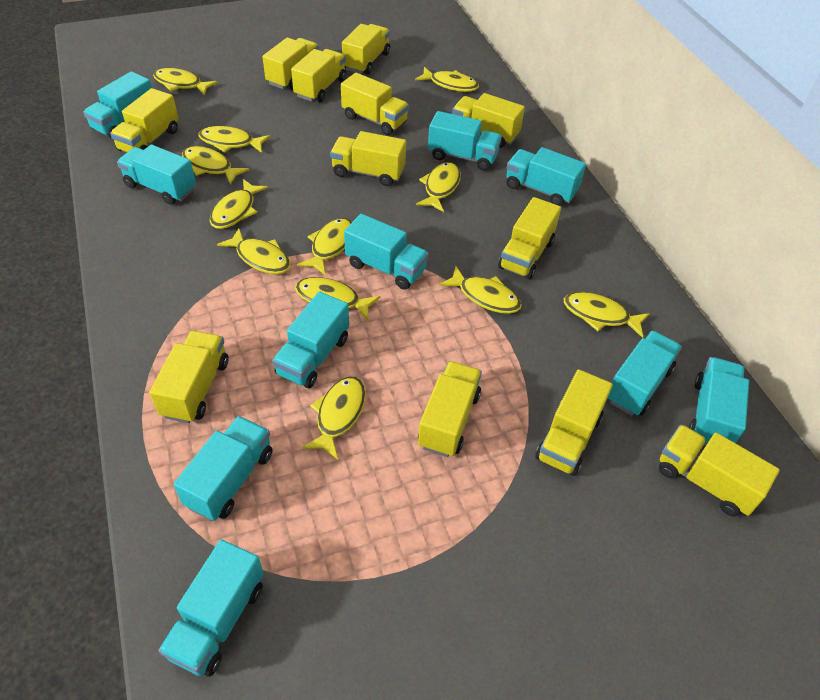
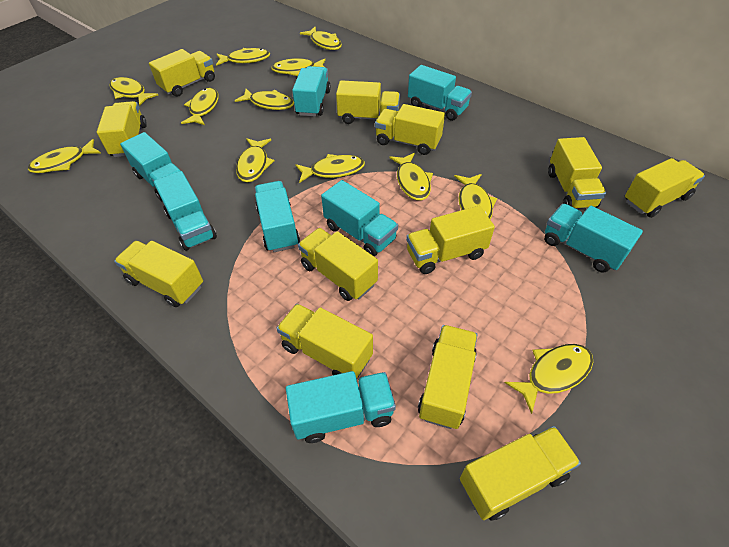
turquoise truck: [83,71,152,139] [117,145,196,205] [158,539,264,677] [173,416,273,521] [272,291,349,388] [344,214,429,290] [428,111,502,171] [506,147,586,206] [608,331,682,416] [689,357,749,446] = 10 -> [120,132,181,202] [154,171,217,251] [255,181,300,252] [286,371,396,443] [292,66,331,117] [321,180,398,257] [408,65,472,121] [544,204,643,273] = 8

